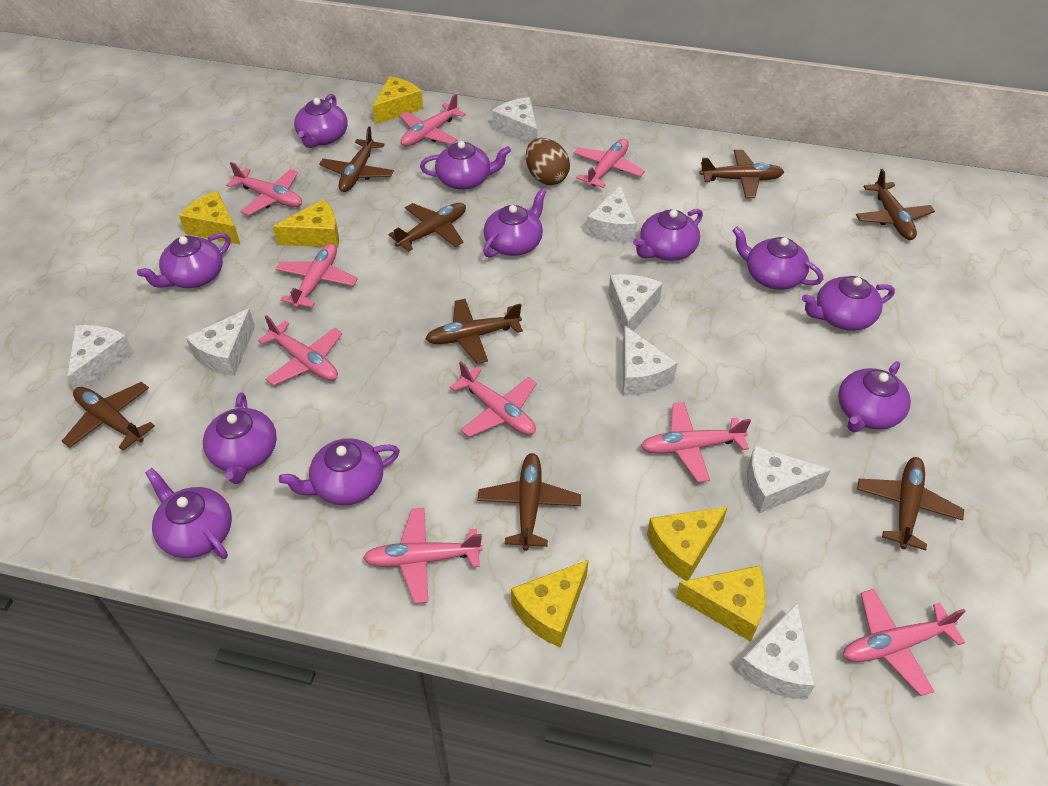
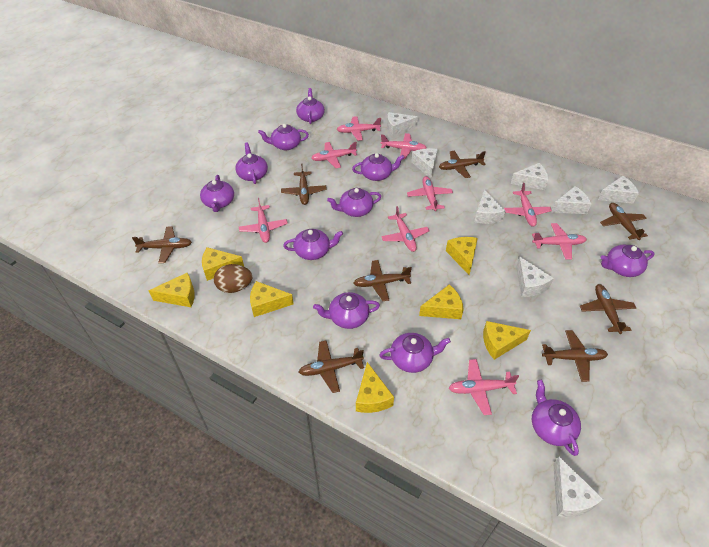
yellow cheese: [179,191,241,245] [273,199,339,248] [373,76,423,124] [511,560,588,648] [647,506,728,581] [676,565,766,642] = 6 -> [149,273,194,307] [202,247,244,281] [250,281,294,317] [356,362,394,413] [419,284,464,319] [446,237,478,275] [483,321,531,360] = 7

